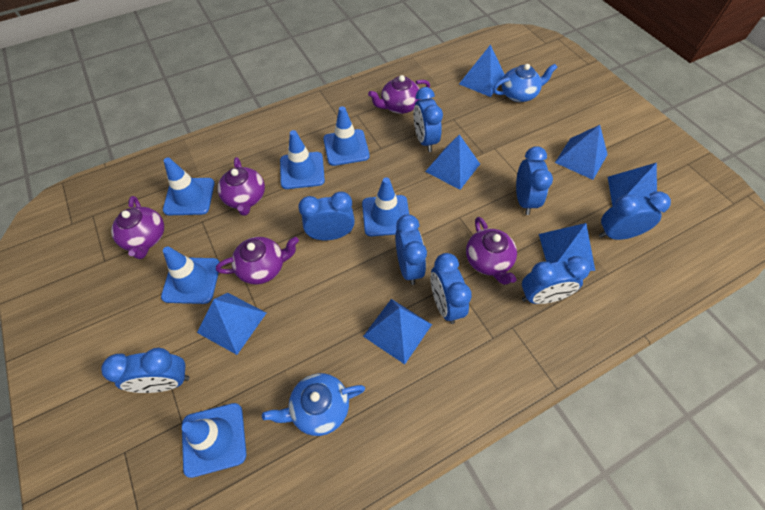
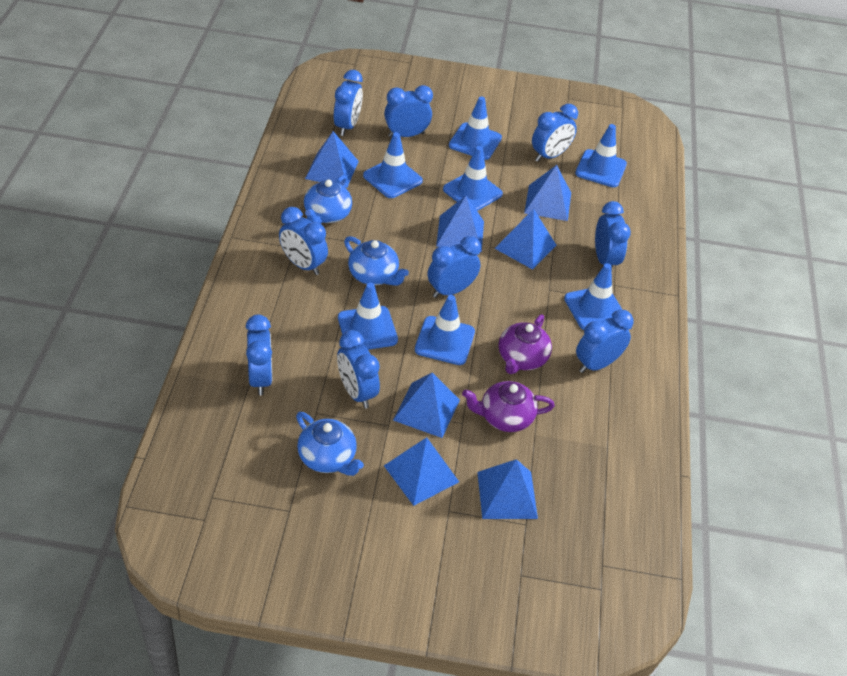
blue clock: [101,348,190,393] [298,192,355,240] [395,214,427,285] [413,87,443,152] [430,253,472,324] [516,146,553,215] [522,256,590,304] [599,192,671,240] = 8 -> [245,315,272,395] [279,207,328,275] [334,70,363,136] [337,330,380,409] [384,85,433,137] [428,236,481,298] [532,104,578,162] [576,310,634,373] [595,201,631,269] = 9
blue teapot: [262,373,365,436] [493,64,557,102] = 2 -> [296,412,364,476] [304,175,352,224] [344,236,409,286] = 3
blue traffic cone: [161,246,220,304] [163,157,215,215] [182,403,247,478] [280,130,325,189] [323,106,370,166] [362,177,409,236] = 6 -> [338,283,398,350] [363,132,423,198] [415,295,475,365] [443,146,503,211] [449,96,502,160] [564,263,622,330] [575,124,627,187] = 7
purple teapot: [111,196,164,259] [216,237,299,284] [218,157,265,216] [368,75,430,114] [466,217,517,285] = 5 -> [462,381,555,432] [498,315,552,374] = 2

